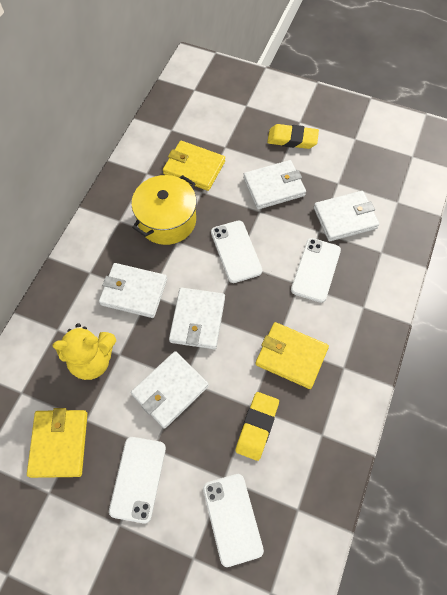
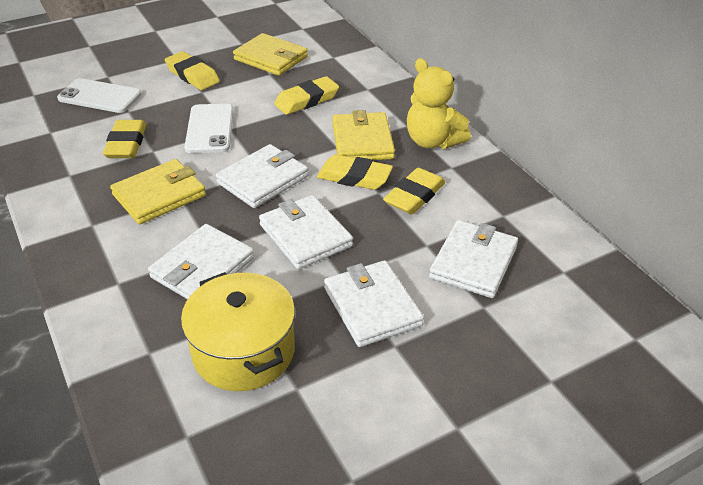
white phone: [109,437,166,524] [203,474,264,567] [211,221,263,283] [291,238,341,303] = 4 -> [57,78,142,113] [185,104,233,153] = 2
yellow eraser: [235,392,279,461] [267,124,319,149] = 2 -> [103,120,146,158] [165,51,220,90] [274,76,339,115] [317,154,393,190] [383,168,446,214] = 5

